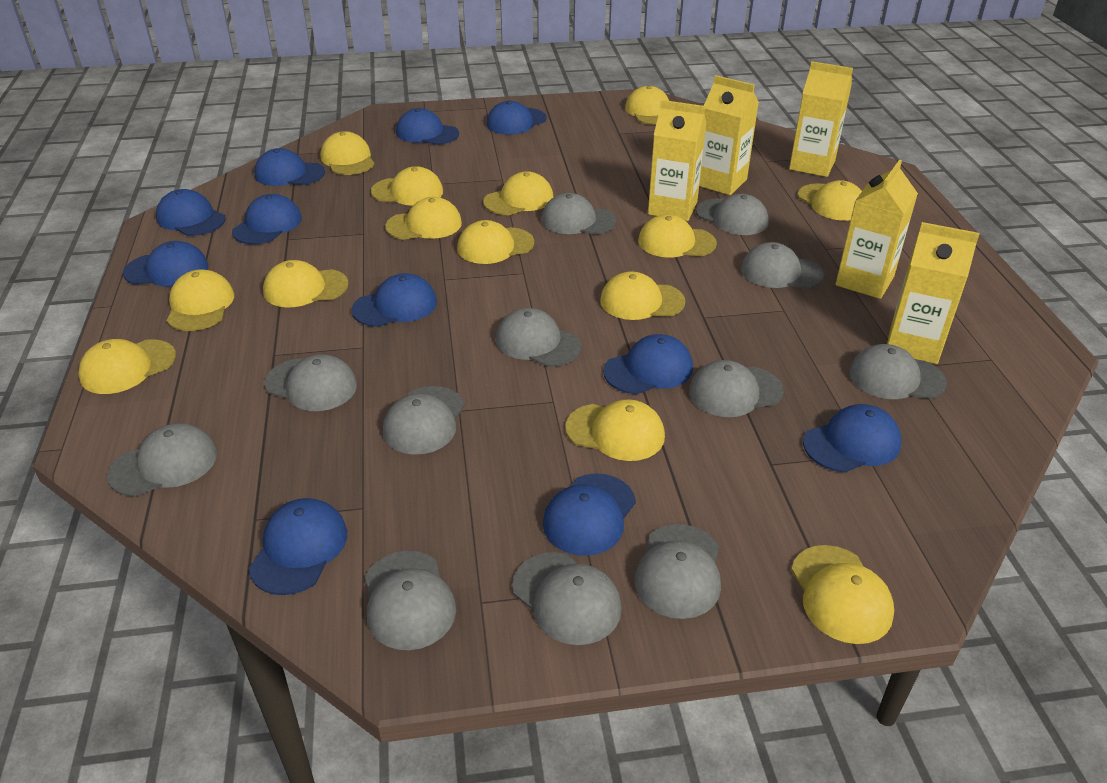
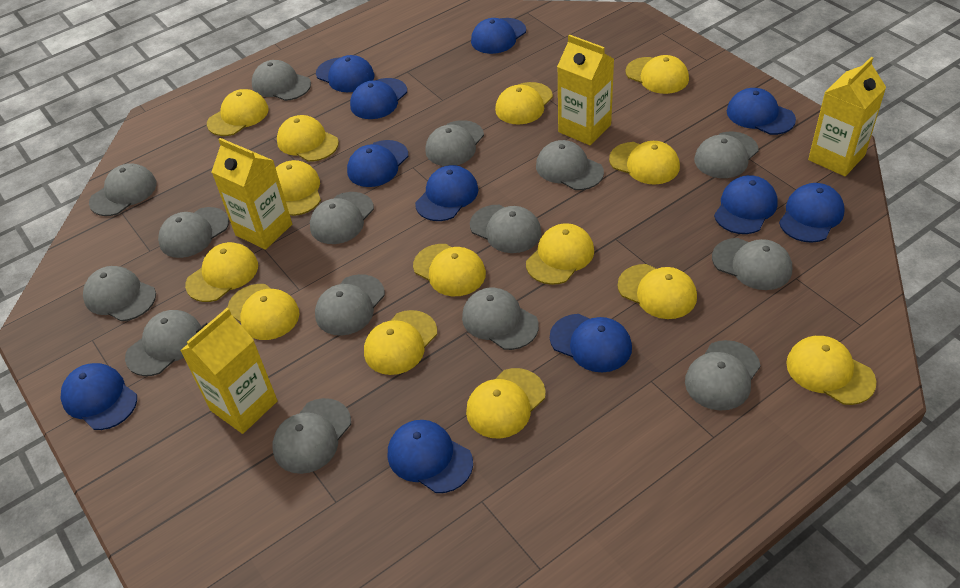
grey cap: [107,423,217,496] [264,355,357,411] [365,551,456,650] [383,386,465,455] [496,308,582,367] [512,552,622,645] [541,193,616,234] [634,524,721,619] [689,360,784,417] [696,194,768,235] [741,242,824,289] [849,344,947,399] = 12 -> [83,266,156,321] [89,163,156,216] [125,310,201,376] [158,207,229,258] [252,60,311,101] [272,398,351,474] [310,192,374,244] [315,274,385,336] [425,120,484,166] [462,288,539,350] [470,205,541,253] [536,140,604,190] [685,340,761,411] [694,132,759,178] [712,238,792,290] = 15
yellow carton: [648,100,706,221] [699,75,759,195] [789,61,853,177] [836,160,918,299] [887,222,980,364] = 5 -> [180,308,278,434] [212,138,292,250] [557,34,614,145] [808,57,886,176] = 4

